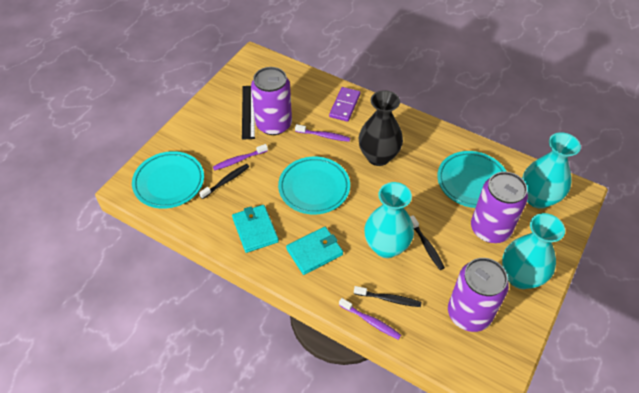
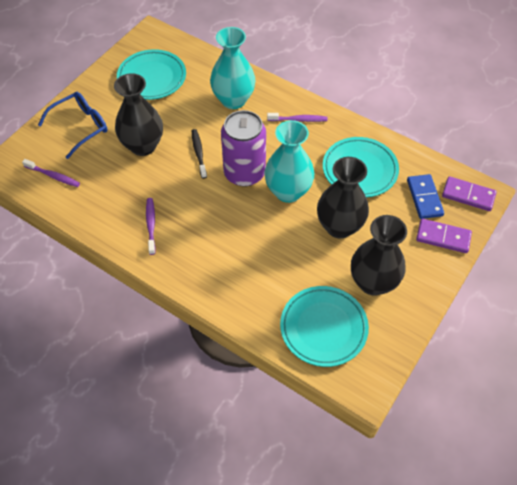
black ruler: [242,86,255,140] = 1 -> none = 0
black toothbrush: [199,164,249,199] [354,286,421,307] [410,215,445,270] = 3 -> [192,129,207,179] = 1
black vase: [359,90,403,166] = 1 -> [114,73,163,156] [317,157,369,239] [351,215,407,296] = 3
blue domino: none = 0 -> [407,174,444,219] = 1
blue glasses: none = 0 -> [38,92,108,159] = 1
purple can: [251,67,292,135] [448,258,509,332] [471,172,528,243] = 3 -> [221,110,266,187] = 1
purple domino: [329,87,360,122] = 1 -> [416,219,472,253] [442,176,497,211] = 2
turquoise vase: [364,182,414,258] [502,213,565,289] [522,133,581,209] = 3 -> [210,27,255,109] [264,120,314,203] = 2
turquoise wallet: [232,205,279,253] [286,227,343,275] = 2 -> none = 0

